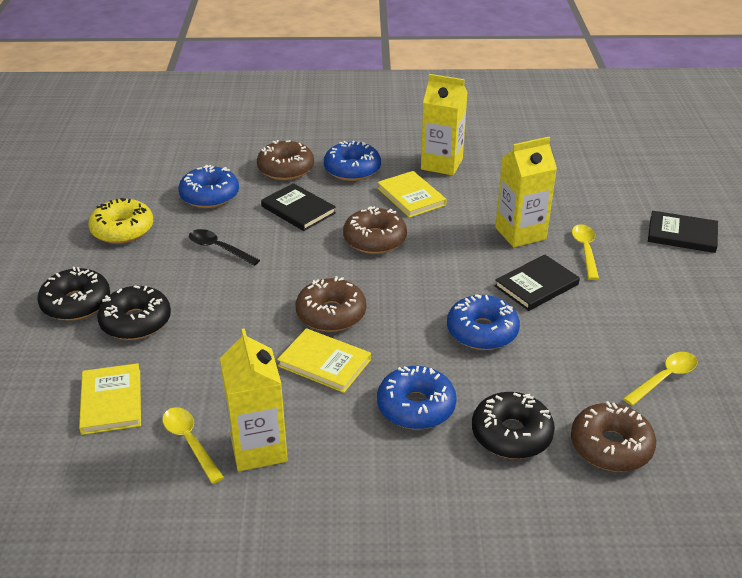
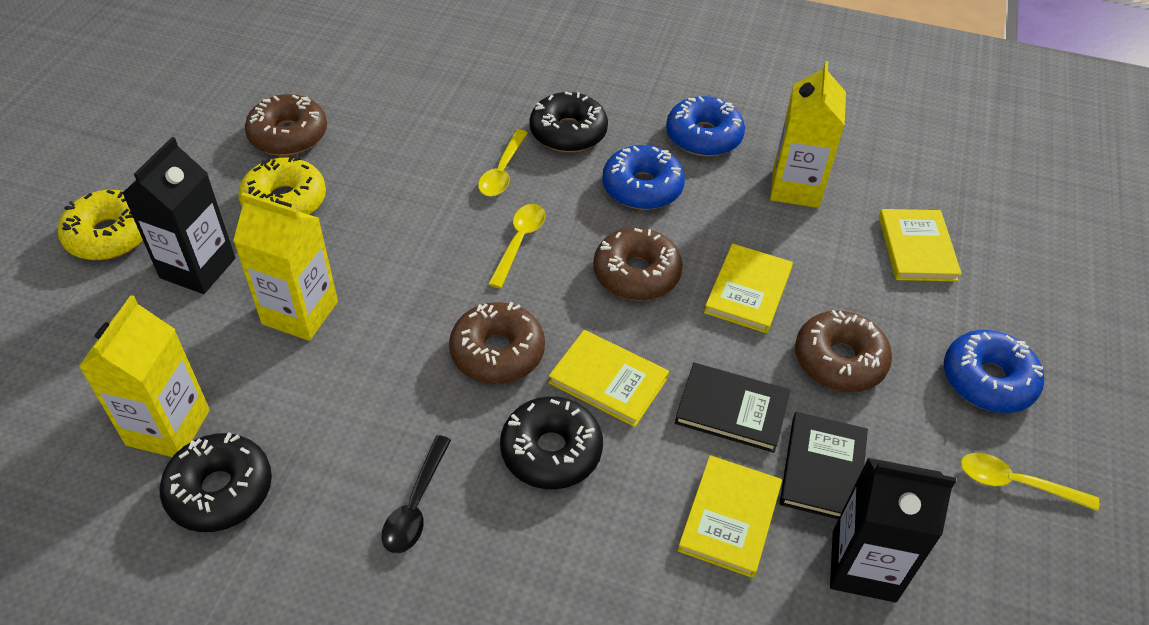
black book: [261,183,336,231] [495,255,580,311] [648,211,718,253] = 3 -> [675,363,790,453] [780,412,868,519] = 2
black carton: none = 0 -> [122,137,235,294] [830,458,956,602] = 2
blue donut: [178,165,239,208] [324,141,381,181] [377,366,457,429] [447,294,520,350] = 4 -> [602,145,685,210] [666,96,745,156] [944,330,1044,413] = 3
yellow book: [79,363,141,435] [277,328,371,393] [377,171,446,218] = 3 -> [548,330,669,427] [678,455,782,578] [704,243,793,333] [879,209,962,282] = 4
yellow donut: [89,198,153,244] = 1 -> [58,190,143,260] [238,155,326,215] = 2

